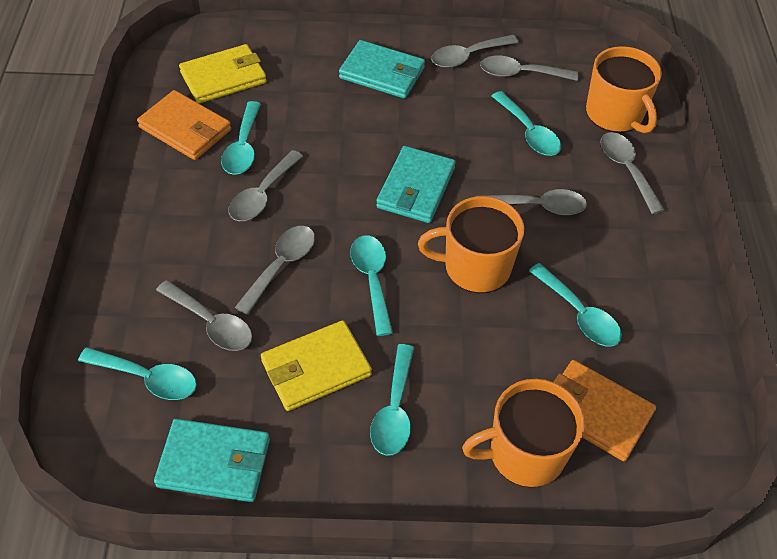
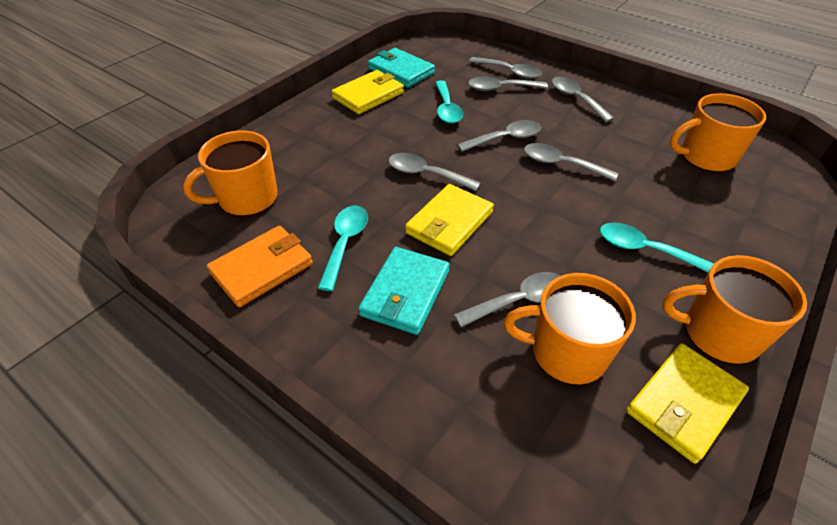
orange mug: [418,196,524,293] [462,379,585,488] [586,46,662,133] = 3 -> [183,130,278,217] [504,273,636,385] [663,255,807,365] [670,93,766,173] = 4
orange wallet: [137,90,231,160] [554,360,656,461] = 2 -> [207,226,313,307] = 1
turquoise spoon: [78,347,197,400] [221,101,261,175] [350,235,393,336] [370,344,414,456] [492,91,561,156] [529,263,622,346] = 6 -> [318,206,368,291] [435,80,463,124] [600,222,714,272] = 3
turquoise wallet: [154,419,270,502] [339,40,425,99] [376,146,456,223] = 3 -> [358,247,450,335] [368,48,435,88] = 2
yellow wallet: [179,44,267,103] [261,320,372,411] = 2 -> [332,70,404,114] [405,184,494,256] [626,343,749,464] = 3

